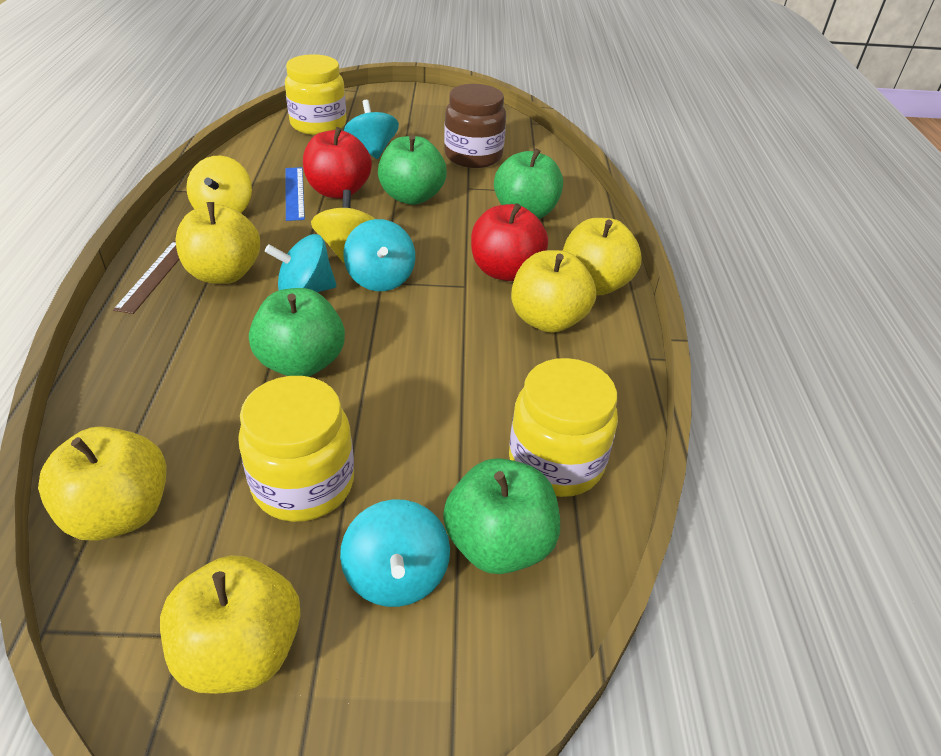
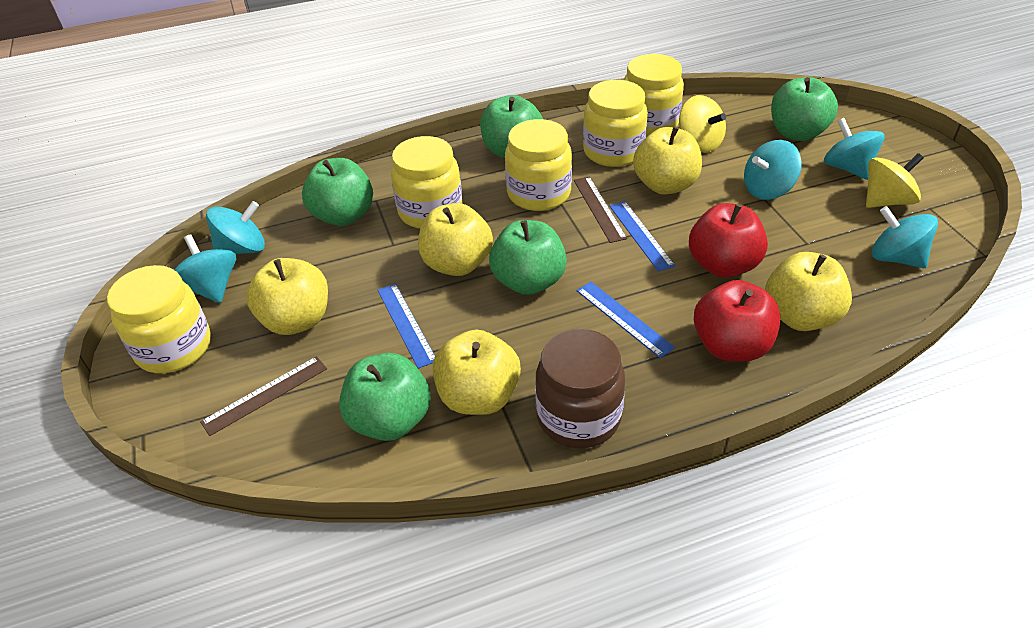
blue ruler: [285,167,305,221] = 1 -> [377,284,435,369] [576,282,675,358] [609,201,675,272] = 3
brown ruler: [113,241,179,314] = 1 -> [200,356,327,436] [574,176,627,243] = 2
green apple: [249,288,345,377] [378,135,447,205] [443,458,560,574] [494,148,563,219] = 4 -> [302,158,373,226] [339,353,431,441] [480,95,543,158] [489,220,567,295] [771,77,838,141] = 5
turquoise spinning top: [265,234,336,292] [340,499,450,607] [344,100,399,159] [344,219,415,291] = 4 -> [174,234,236,303] [206,201,265,254] [744,140,802,200] [824,118,884,180] [871,206,938,268] = 5
yellow jar: [238,376,354,522] [285,54,346,135] [509,358,618,497] = 3 -> [107,265,211,373] [391,136,462,229] [505,119,572,211] [583,80,648,167] [624,54,684,137] = 5

